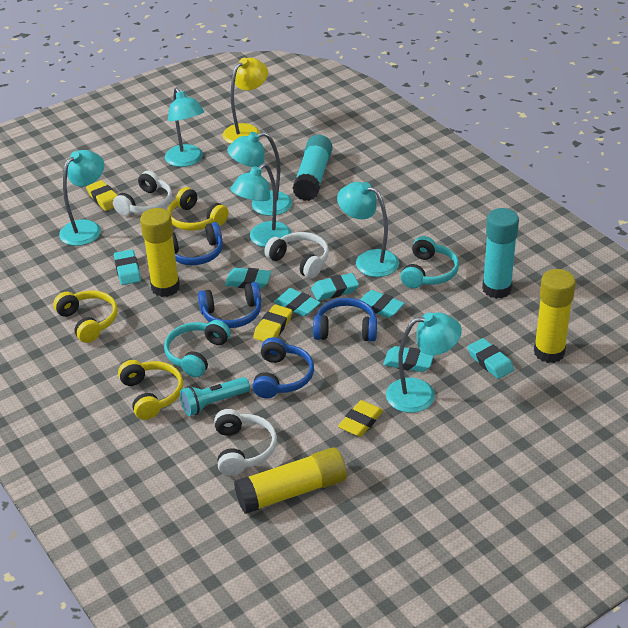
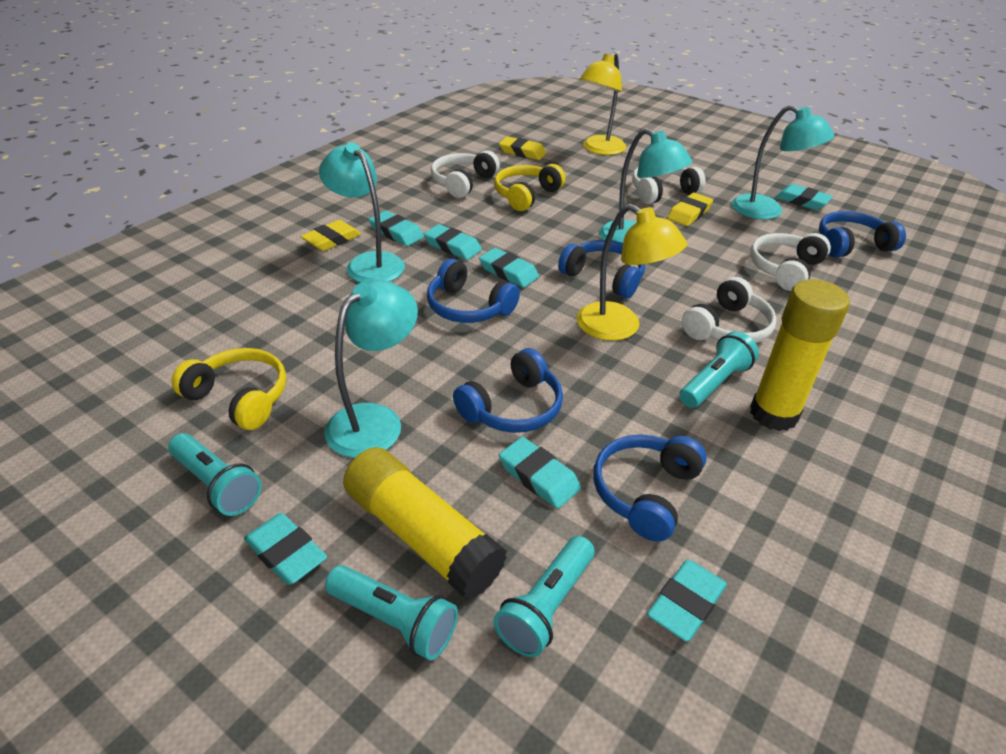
blue headphones: [172,222,223,265] [198,282,261,328] [252,337,314,398] [313,298,377,342] = 4 -> [427,259,520,323] [453,348,563,433] [558,240,645,298] [593,434,707,542] [819,211,906,258] = 5
turquoise flashlight: [180,377,250,416] = 1 -> [168,433,262,516] [325,565,458,660] [494,536,595,657] [679,331,759,408] = 4
turquoise glue stick: [293,135,333,201] [482,208,519,299] = 2 -> none = 0
turquoise headphones: [164,320,231,377] [400,236,459,288] = 2 -> none = 0
turquoise lamp: [59,150,104,246] [165,87,204,167] [227,132,292,216] [230,163,292,247] [337,182,399,277] [386,312,462,413] = 6 -> [319,143,405,283] [324,280,418,458] [599,128,692,243] [732,105,835,220] = 4
white headphones: [113,171,172,216] [214,409,277,476] [264,232,329,279] = 3 -> [431,150,500,198] [632,167,706,204] [682,277,777,343] [750,233,831,291] = 4
yellow glue stick: [140,208,180,297] [234,448,347,514] [534,269,576,363] = 3 -> [343,447,507,600] [750,279,850,431] = 2
yellow headphones: [53,291,118,343] [118,360,183,420] [167,187,228,231] = 3 -> [172,348,286,430] [494,164,566,211] = 2
yellow lamp: [222,58,268,144] = 1 -> [577,204,687,341] [580,52,626,155] = 2

